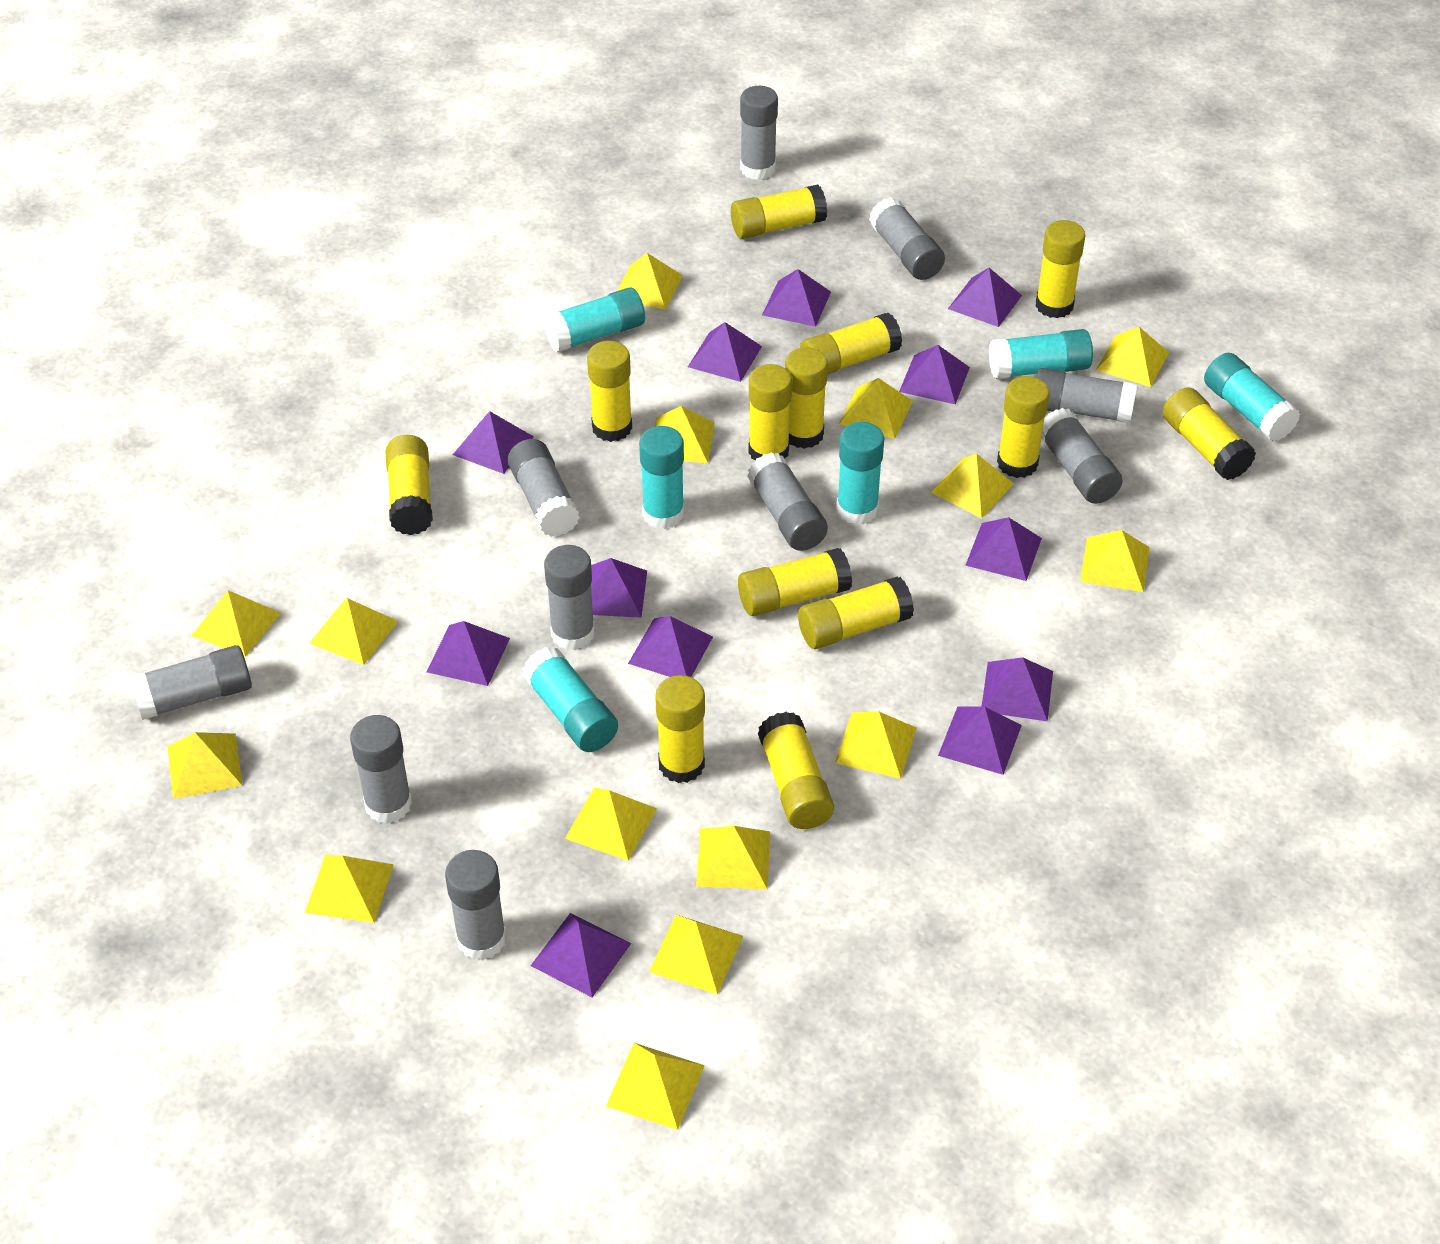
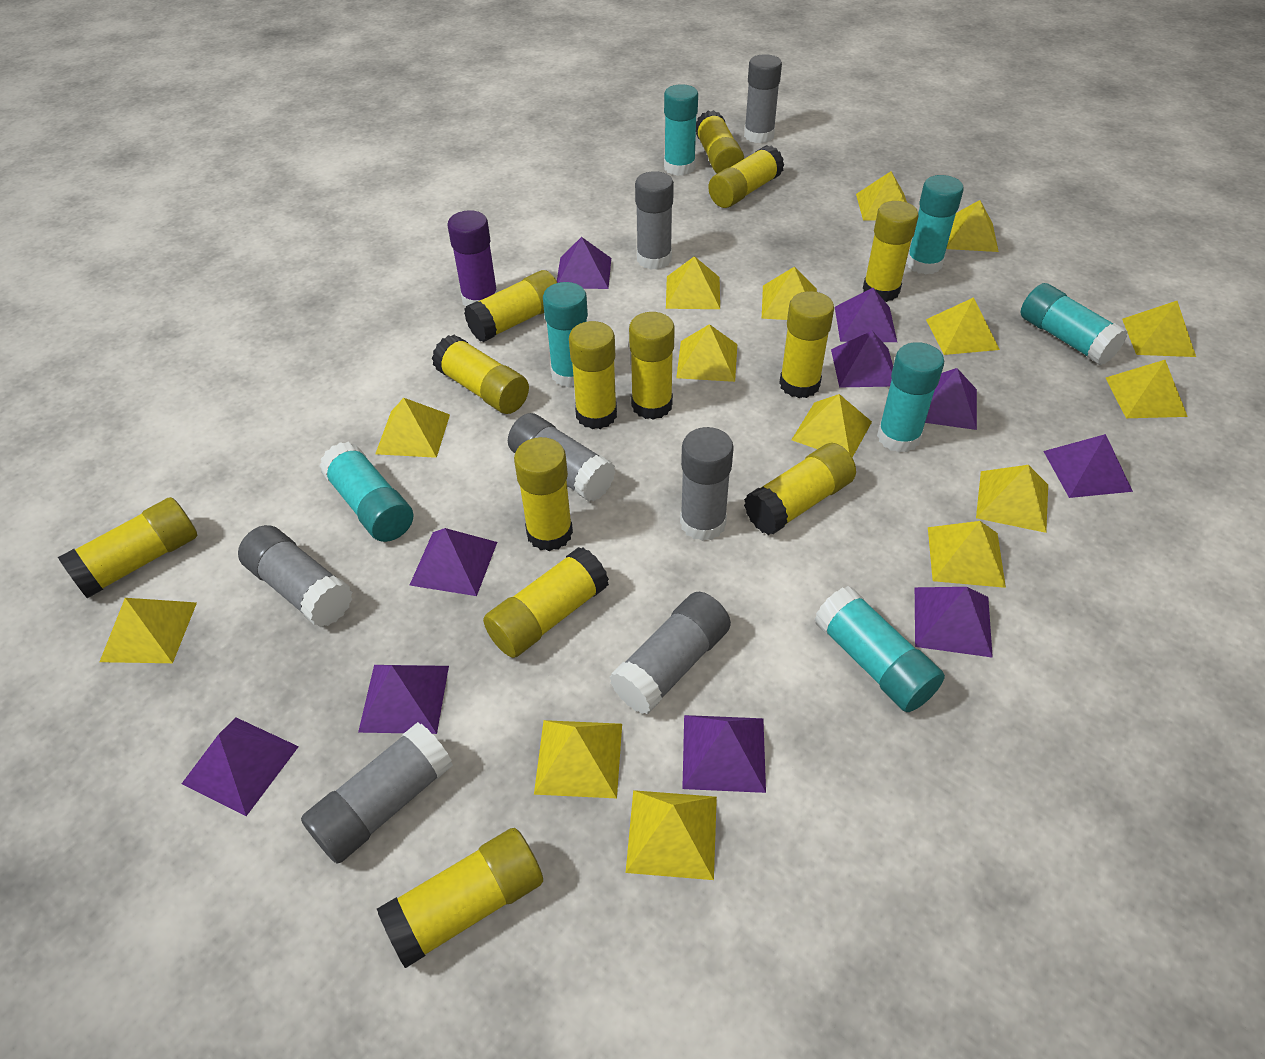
grey glue stick: [129,645,252,720] [350,715,412,824] [445,850,506,960] [508,439,580,537] [544,545,595,650] [740,86,778,180] [747,452,828,551] [869,197,945,280] [1036,368,1137,423] [1041,408,1123,504] = 10 -> [238,525,353,627] [301,722,453,864] [508,413,616,502] [610,592,731,714] [635,171,674,270] [680,427,734,541] [744,54,782,143] = 7
purple glue stick: none = 0 -> [448,210,498,306] = 1
purple pyramid: [426,621,510,686] [453,411,534,474] [531,913,631,997] [591,558,647,618] [628,616,713,677] [688,322,762,382] [762,269,831,327] [899,345,970,404] [938,707,1022,775] [948,268,1022,327] [965,517,1042,581] [982,657,1053,721] = 12 -> [182,717,299,816] [358,665,449,734] [410,528,497,596] [557,237,611,289] [682,715,766,793] [831,331,893,388] [835,288,897,342] [915,587,993,658] [925,368,977,430] [1043,434,1133,498] = 10
turquoise glue stick: [522,646,618,752] [543,287,645,352] [639,426,684,529] [837,422,884,525] [989,329,1093,379] [1204,353,1300,442] = 6 -> [319,442,413,542] [543,282,588,388] [664,84,698,176] [814,586,945,712] [877,342,944,453] [906,175,964,274] [1020,283,1128,365] = 7

